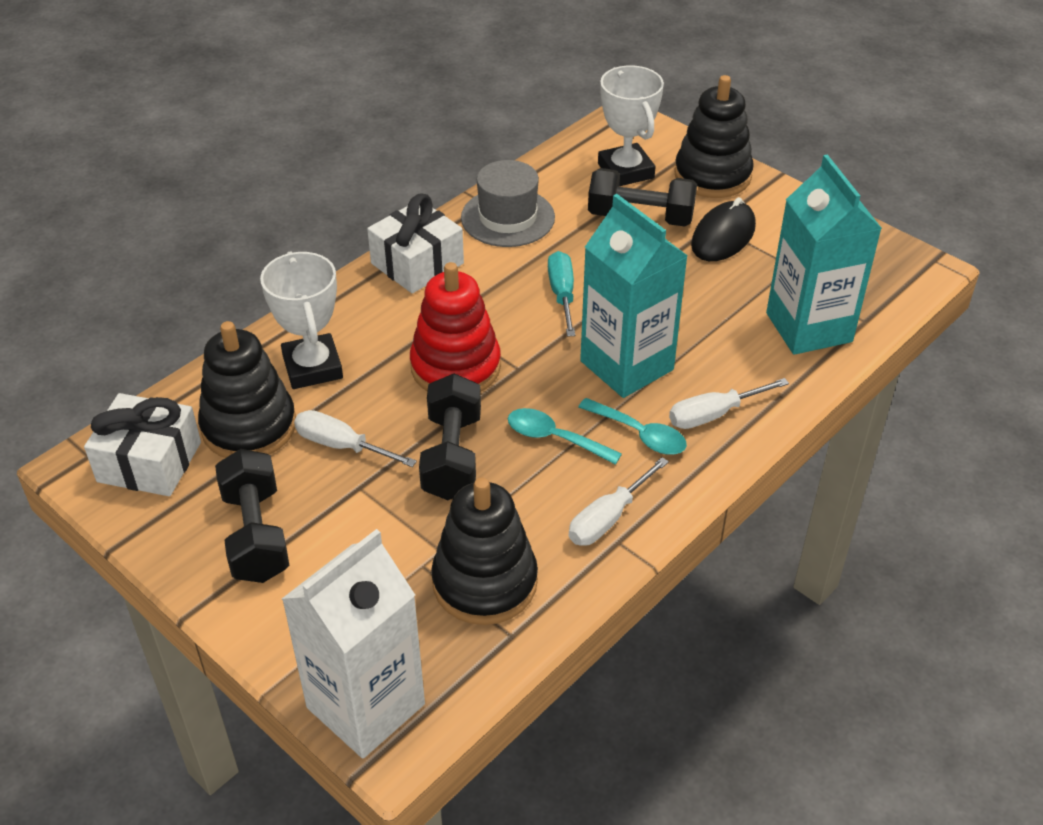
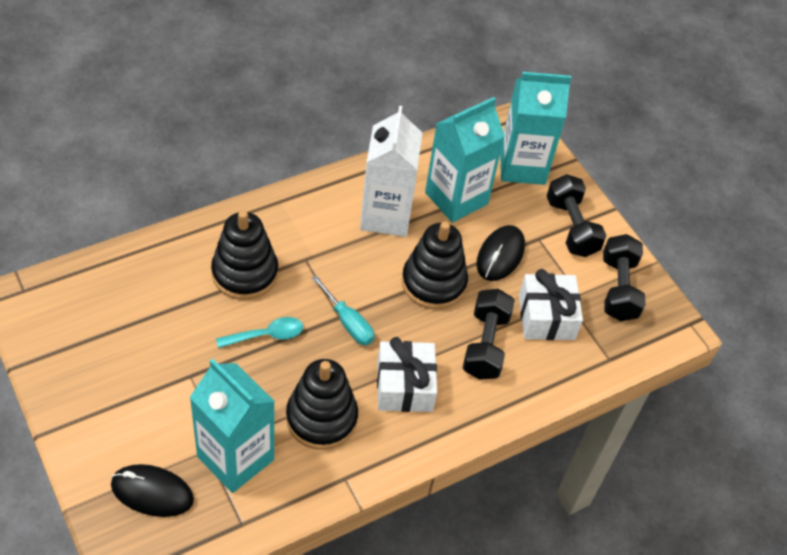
black mouse: [691,197,756,261] = 1 -> [111,464,194,517] [476,225,525,281] = 2
grey hat: [461,160,555,247] = 1 -> none = 0
red stacking toy: [410,262,501,392] = 1 -> none = 0
turquoise carton: [580,194,688,398] [766,154,882,355] = 2 -> [189,359,275,493] [425,97,505,223] [500,72,572,185] = 3
turquoise spoon: [508,408,622,465] [578,398,687,455] = 2 -> [216,317,303,348] = 1
white screwdriver: [294,410,417,467] [569,457,669,546] [669,378,789,429] = 3 -> none = 0
white trophy: [260,251,343,389] [598,65,664,186] = 2 -> none = 0

